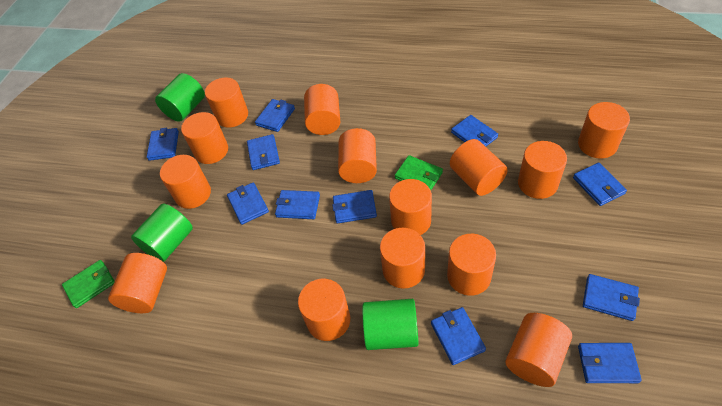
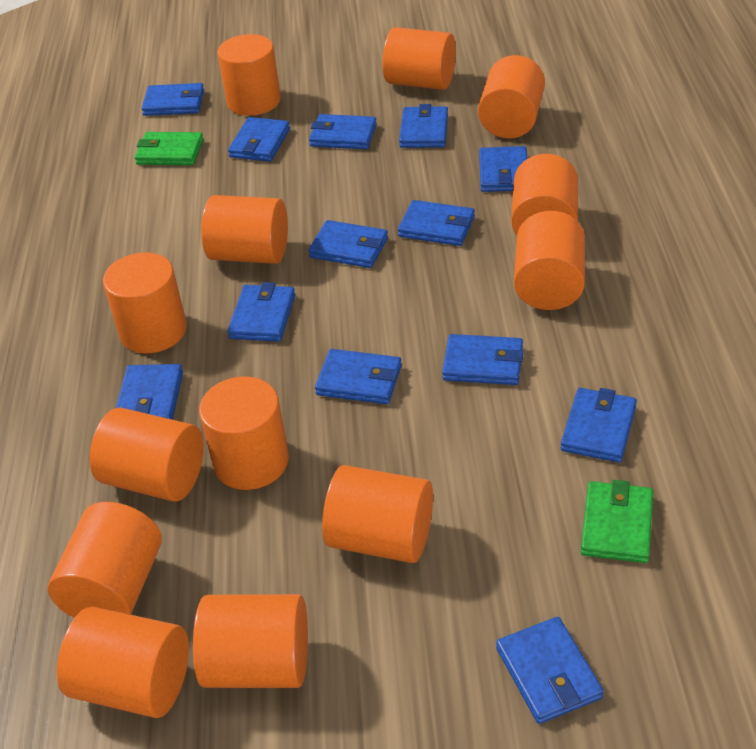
blue wallet: [147,127,179,161] [227,182,269,225] [247,134,280,170] [255,99,295,132] [275,190,320,219] [332,190,377,224] [431,307,486,365] [451,115,498,147] [573,163,627,206] [578,343,642,383] [583,274,640,321] = 11 -> [116,364,183,420] [141,83,204,116] [227,282,295,342] [228,117,290,162] [308,220,388,268] [309,114,377,149] [315,349,402,404] [398,200,475,246] [399,104,448,148] [442,334,524,385] [479,146,528,192] [496,617,604,724] [561,388,637,463] = 13
green cylinder: [131,204,193,262] [155,73,205,122] [362,299,419,350] = 3 -> none = 0
orange cylinder: [108,253,167,313] [160,155,211,209] [181,112,228,164] [205,78,248,128] [298,279,350,341] [304,84,340,135] [338,128,377,183] [380,228,425,289] [389,179,432,235] [447,234,496,296] [450,139,508,196] [505,313,572,387] [518,141,567,199] [578,102,630,159] = 14 -> [48,502,162,618] [57,607,189,718] [90,407,204,502] [103,252,187,353] [193,594,308,688] [199,376,289,490] [201,195,288,264] [218,34,281,116] [322,465,433,563] [383,27,456,90] [478,55,545,138] [511,154,578,235] [514,211,585,310] = 13

